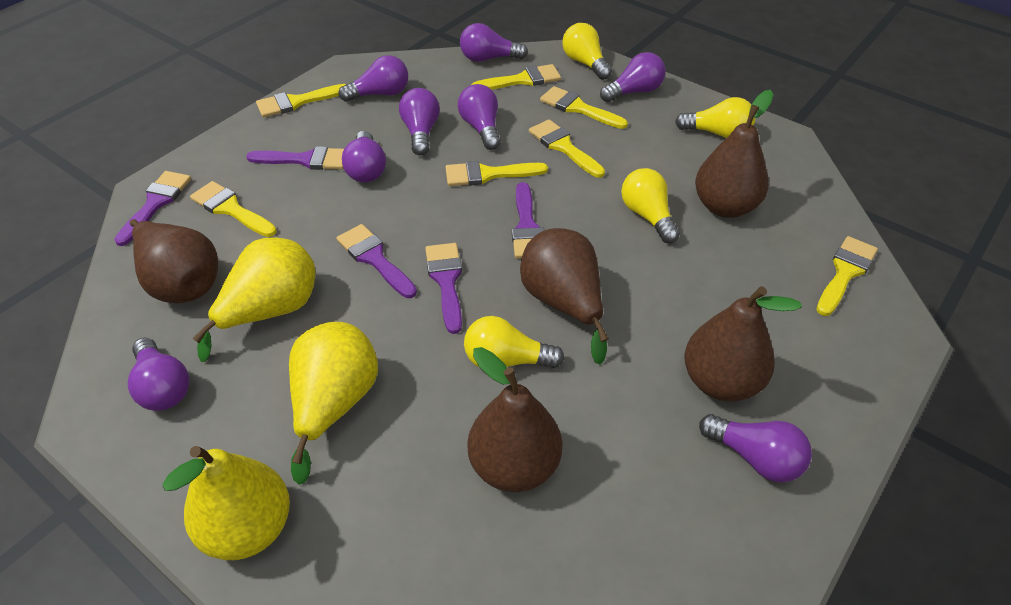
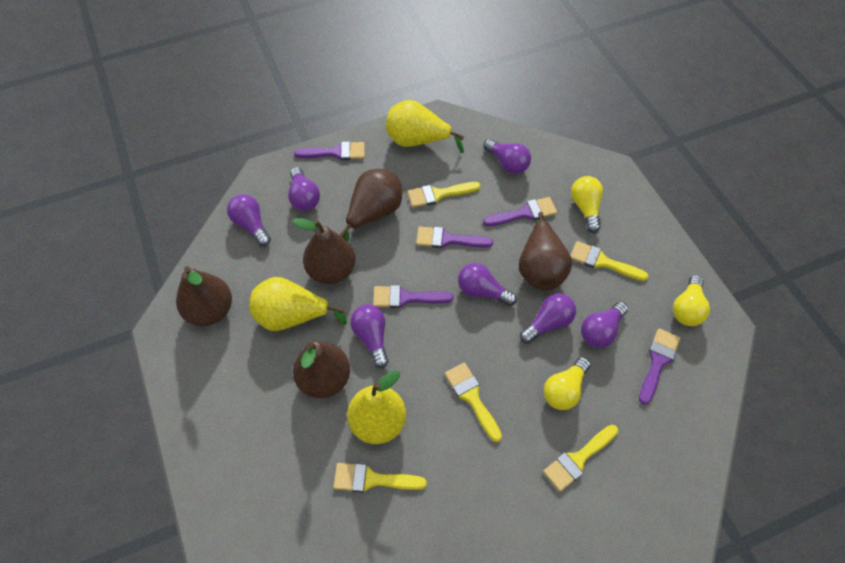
purple light bulb: [128,338,190,411] [338,55,408,102] [342,131,386,182] [399,88,440,156] [458,84,501,150] [460,23,528,62] [600,52,666,102] [699,414,812,483] = 8 -> [227,194,271,246] [288,167,320,211] [350,305,389,368] [458,263,517,306] [483,139,531,174] [520,293,576,344] [581,301,628,348] = 7
yellow brush: [190,181,277,237] [256,84,347,117] [445,161,548,186] [472,64,561,90] [529,119,605,178] [540,86,628,129] [816,236,878,316] = 7 -> [333,463,427,492] [407,182,481,208] [445,363,502,442] [543,425,618,492] [570,241,648,281] = 5
yellow light bulb: [464,316,564,368] [562,23,612,80] [621,168,680,243] [675,97,756,138] = 4 -> [544,357,591,410] [571,176,603,233] [673,275,710,326] = 3

